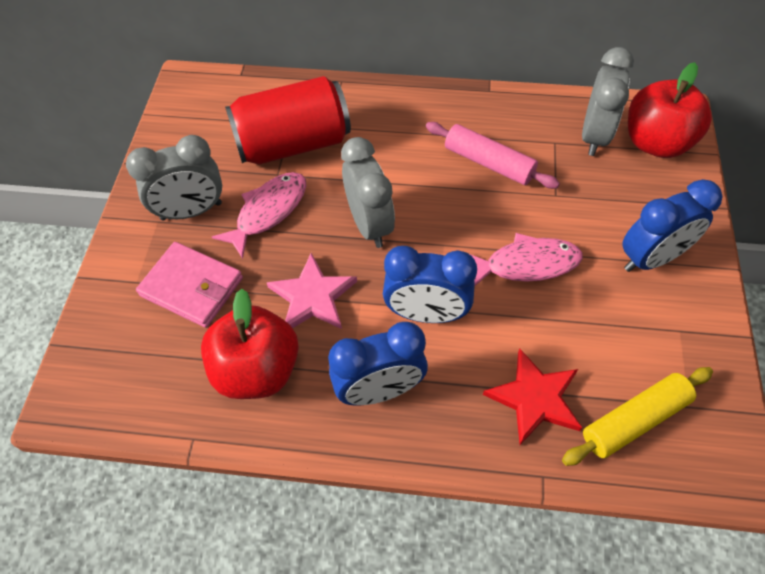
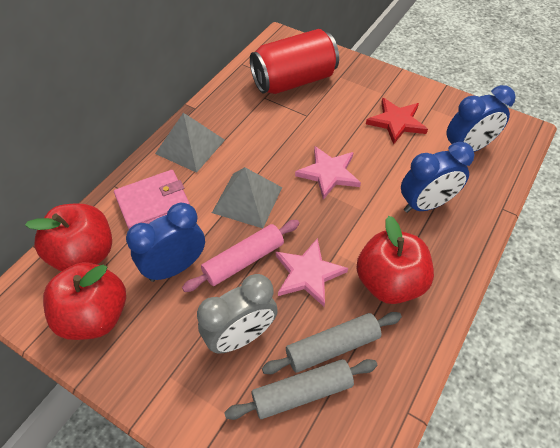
grey clock: [126,135,222,221] [341,137,395,248] [582,47,634,156] = 3 -> [197,274,278,354] = 1
grey pyramid: none = 0 -> [155,113,225,173] [212,167,282,228] = 2
grey rolling pin: none = 0 -> [224,359,378,420] [262,312,402,374] = 2
pink fish: [212,172,306,259] [470,233,583,286] = 2 -> none = 0
pink star: [266,253,357,329] = 1 -> [276,238,348,307] [295,146,361,200] = 2
red apple: [201,289,299,399] [628,62,712,158] = 2 -> [25,204,112,272] [43,262,126,340] [356,216,434,304] = 3
yellow rolling pin: [562,367,713,466] = 1 -> none = 0

